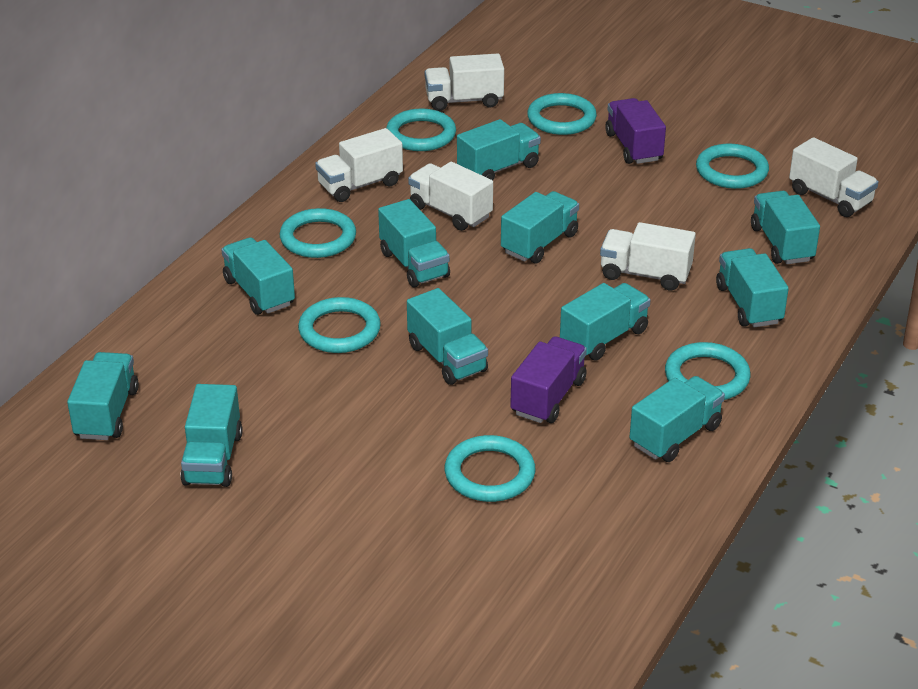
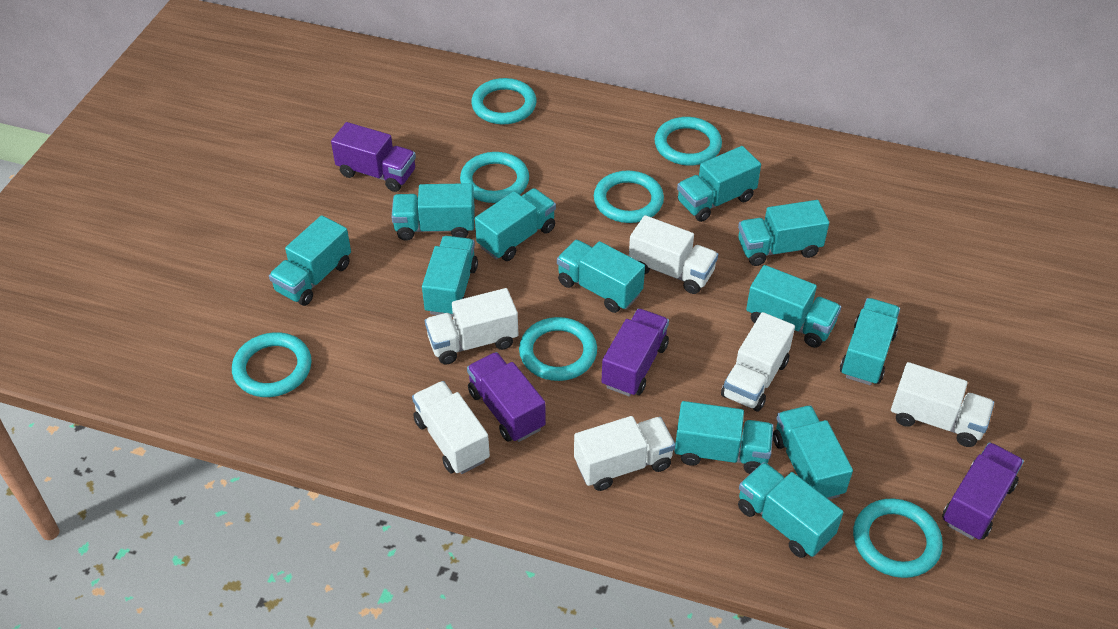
purple truck: [510,336,587,423] [605,98,666,164] = 2 -> [331,122,416,192] [467,352,546,442] [601,309,669,397] [942,442,1024,540] = 4
turquoise truck: [67,352,139,440] [180,384,243,487] [221,237,295,315] [378,199,450,287] [407,288,488,385] [457,119,541,180] [501,191,579,264] [560,283,651,361] [629,376,725,462] [716,248,789,327] [751,191,820,264] = 11 -> [269,215,351,306] [391,183,475,241] [422,236,478,317] [475,188,556,261] [557,240,645,313] [675,401,774,474] [677,146,761,222] [738,200,829,266] [738,462,843,558] [746,265,841,348] [773,405,853,500] [840,298,900,385] = 12
white truck: [315,128,403,202] [408,162,493,231] [425,53,504,111] [600,222,696,291] [789,137,879,217] = 5 -> [412,381,490,474] [425,288,518,364] [574,416,676,491] [629,215,718,294] [721,312,795,412] [891,362,994,447] = 6

